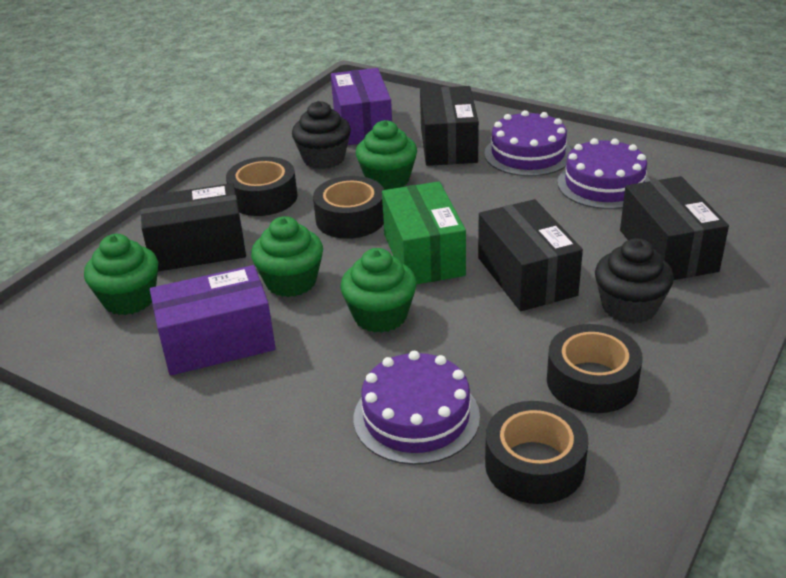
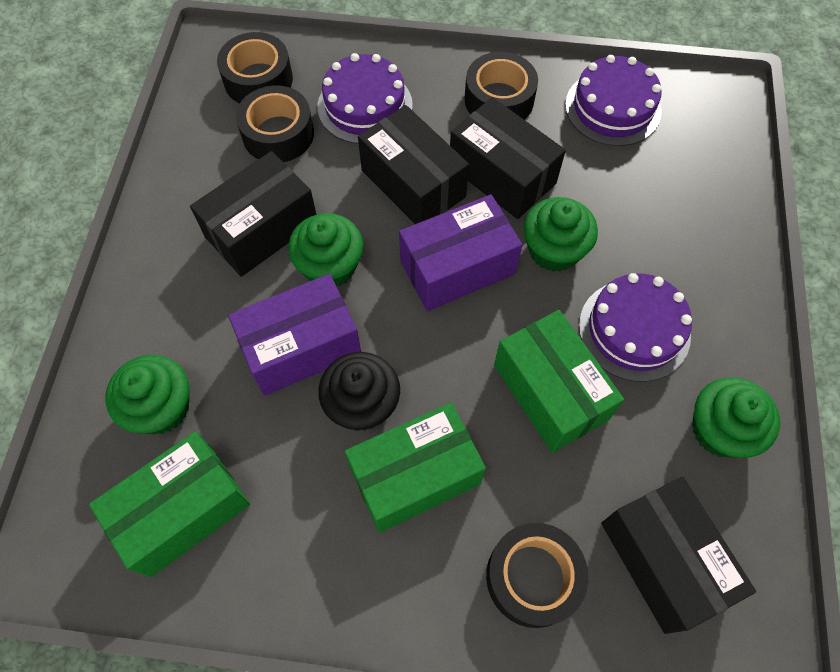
black cupcake: [292,101,351,169] [595,238,674,324] = 2 -> [318,352,400,431] = 1
green box: [382,181,466,284] = 1 -> [89,431,250,577] [345,402,486,533] [494,310,624,453] = 3

